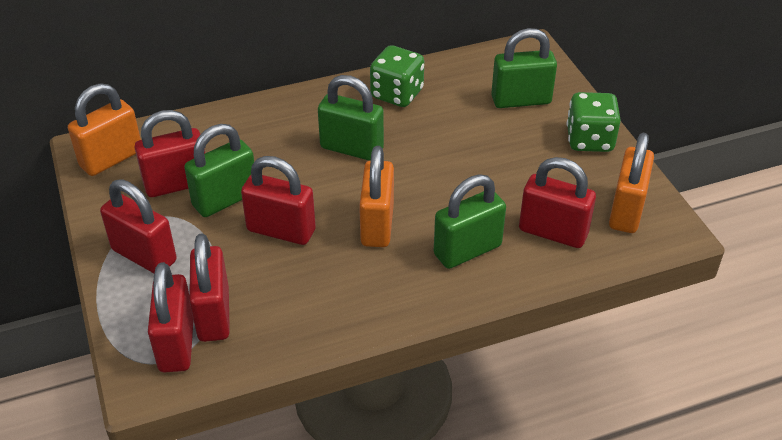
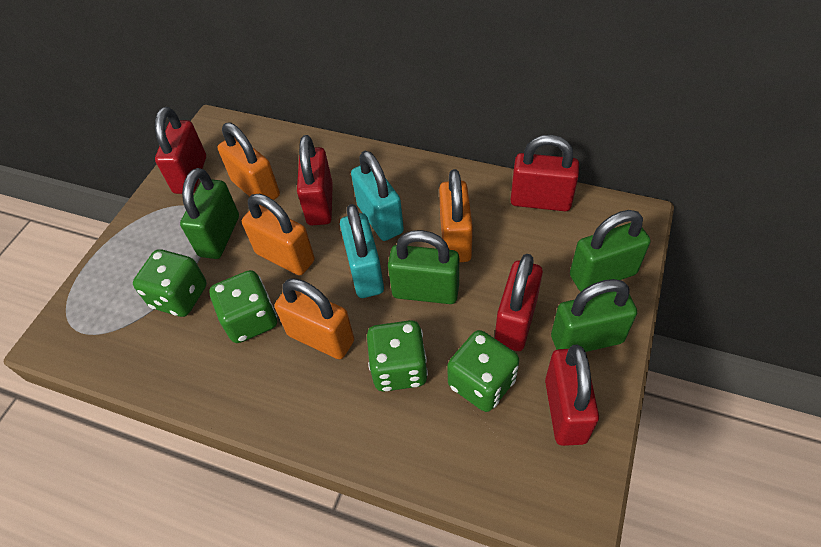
green dice: [370,45,424,107] [567,92,621,152] = 2 -> [133,249,207,317] [209,270,277,343] [367,320,428,392] [447,330,519,412] = 4
orange padlock: [68,83,141,176] [359,146,394,247] [609,133,654,233] = 3 -> [218,122,280,200] [242,193,315,276] [275,278,354,359] [439,169,473,262] = 4
red padlock: [100,179,177,273] [134,110,205,197] [148,262,194,372] [189,233,230,342] [241,156,316,245] [519,157,596,248] = 6 -> [155,107,206,194] [297,135,333,225] [495,254,543,351] [510,135,579,211] [545,345,599,446] = 5
turquoise padlock: none = 0 -> [340,204,384,298] [351,151,404,241] = 2

